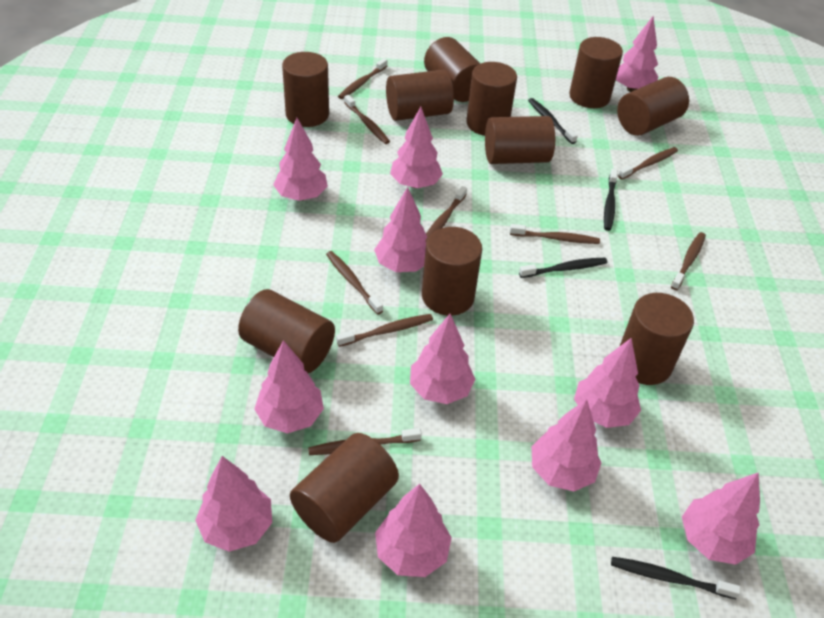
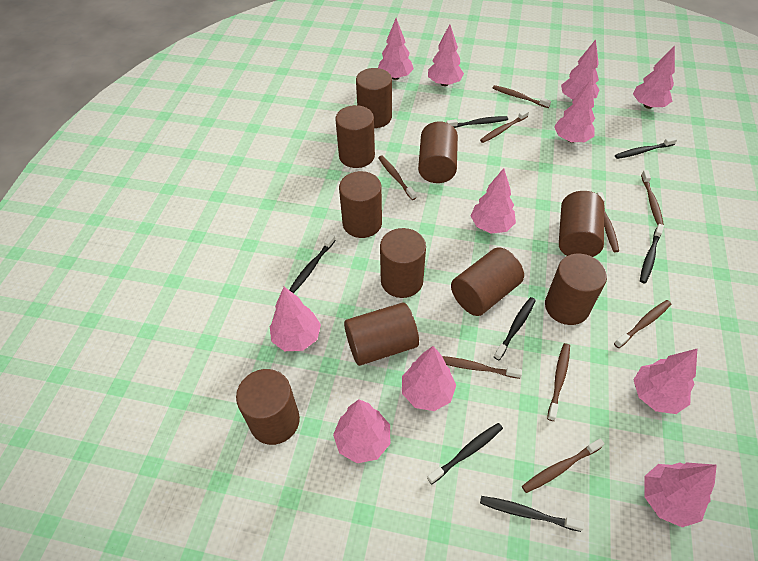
black toothbrush: [519,258,607,278] [528,98,578,144] [604,169,618,231] [611,557,741,599] = 4 -> [289,234,336,293] [427,423,503,484] [446,116,508,128] [480,496,584,532] [494,297,536,360] [615,137,677,159] [640,224,664,283] = 7
brown cylinder: [238,289,335,373] [282,52,329,127] [290,433,399,543] [386,70,454,121] [422,227,482,316] [424,37,480,102] [466,62,517,136] [485,116,555,164] [569,37,623,108] [617,77,689,136] [619,293,694,385] = 11 -> [236,369,300,445] [335,105,375,168] [339,171,382,238] [344,303,419,366] [356,68,392,128] [380,228,426,298] [418,121,458,183] [451,247,524,316] [545,254,607,325] [559,191,604,257] = 10

